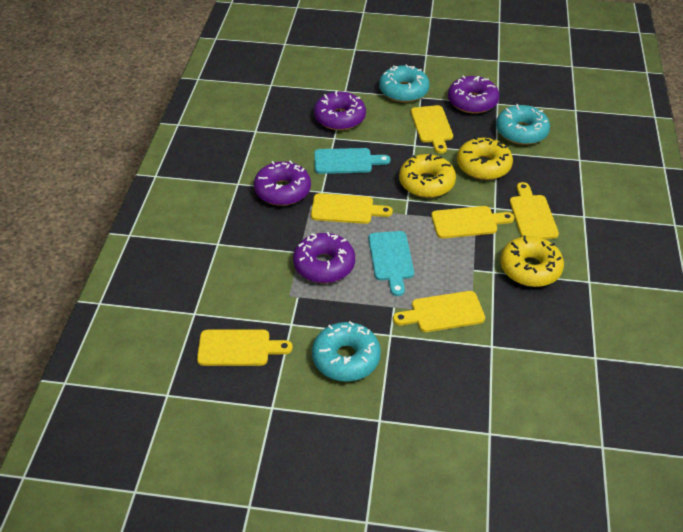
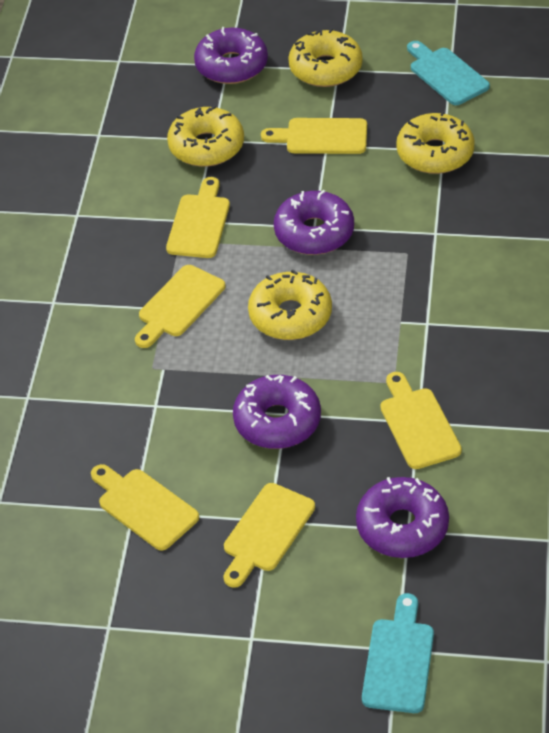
turquoise donut: [312,321,381,382] [379,64,430,102] [496,104,550,145] = 3 -> none = 0
yellow donut: [399,154,456,198] [457,137,513,180] [500,236,564,287] = 3 -> [167,106,244,167] [248,270,332,340] [288,28,363,87] [396,111,475,174] = 4

